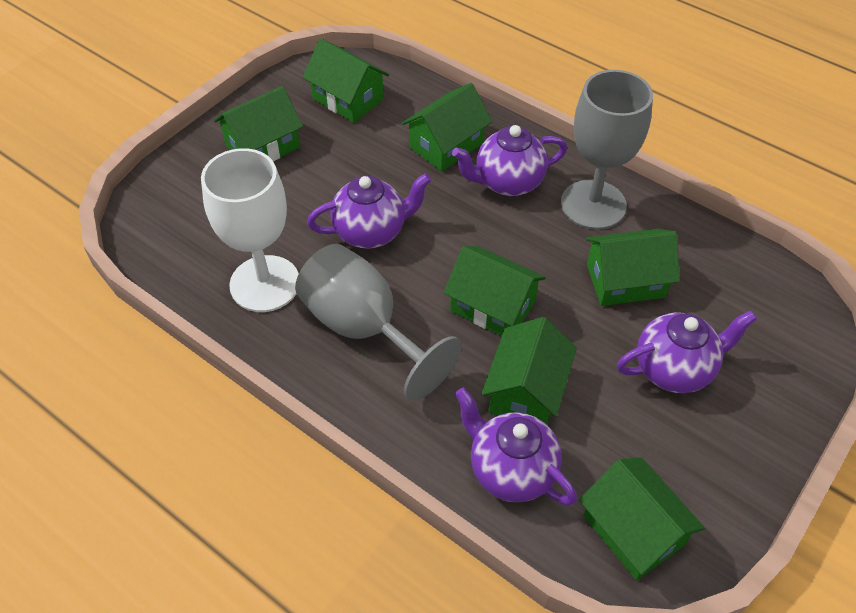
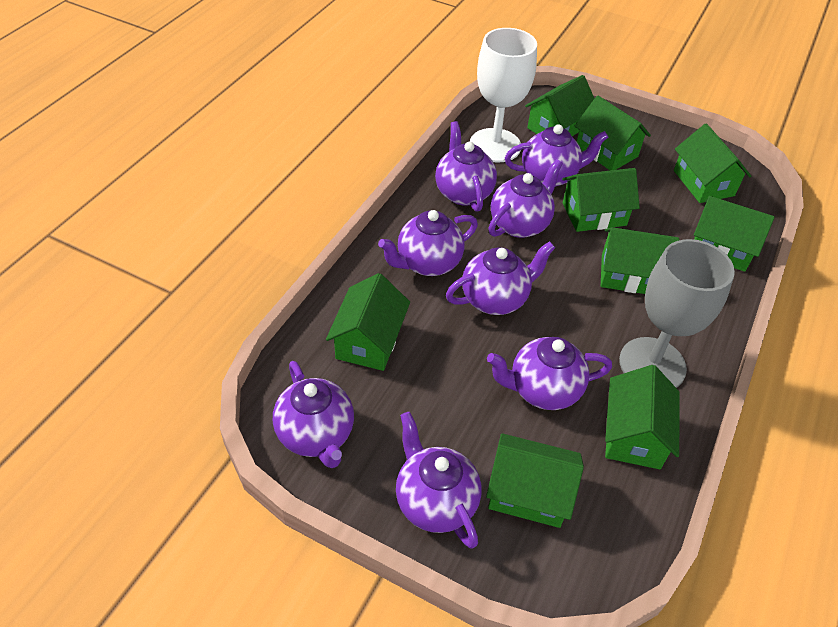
green house: [214,86,303,161] [302,39,389,123] [402,83,492,172] [444,246,546,336] [481,317,577,425] [579,457,705,580] [586,229,680,306] = 7 -> [326,273,410,371] [486,433,584,528] [525,75,595,136] [562,168,640,232] [575,96,651,171] [601,227,679,294] [605,365,680,469] [674,124,751,203] [694,196,775,272] = 9
grey goblet: [295,244,462,401] [561,70,653,230] = 2 -> [619,239,735,388] = 1
purple teapot: [307,173,431,248] [452,125,567,196] [455,388,577,505] [617,311,757,393] = 4 -> [273,361,354,468] [378,210,478,276] [396,412,481,549] [435,121,497,212] [446,241,555,315] [487,337,612,410] [488,159,563,238] [505,124,608,187] = 8

